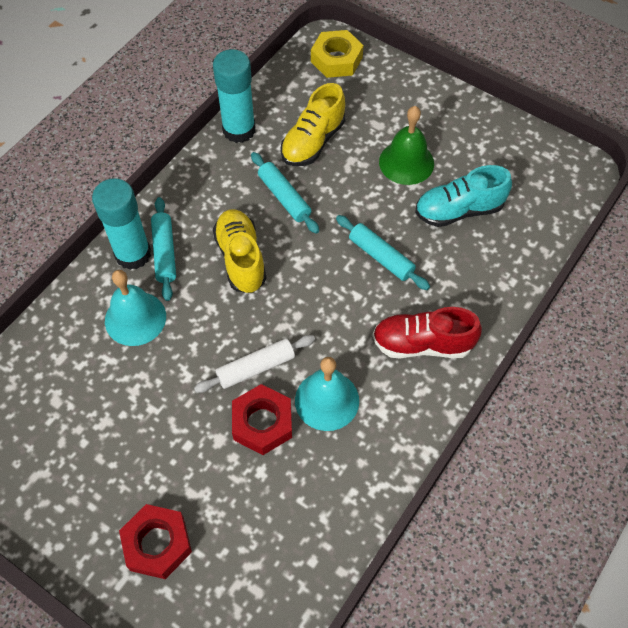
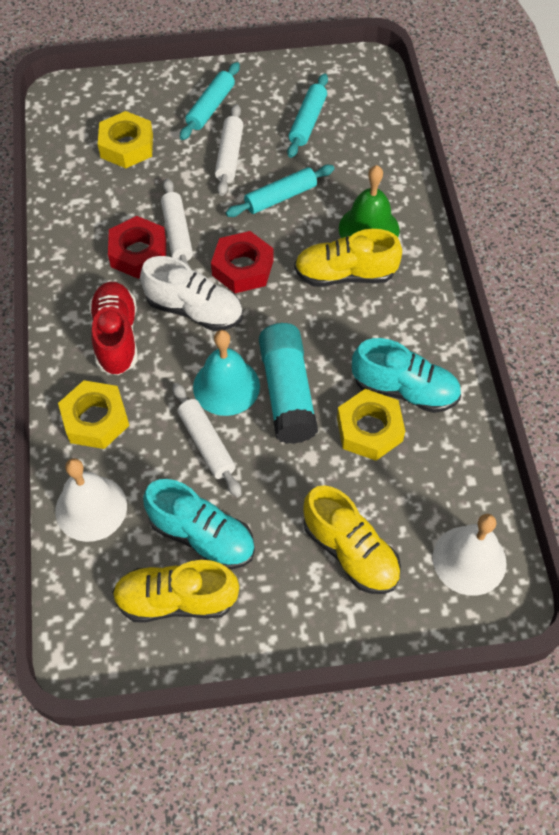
turquoise bell: [105,270,166,346] [295,357,359,431] = 2 -> [193,330,260,416] = 1
turquoise glue stick: [92,178,151,270] [213,49,255,143] = 2 -> [259,323,318,444] = 1
turquoise shoe: [415,165,512,227] = 1 -> [143,479,255,570] [352,338,461,413] = 2
white bell: none = 0 -> [55,458,127,542] [433,514,507,596] = 2
white rolling pin: [194,335,315,393] = 1 -> [161,178,193,269] [173,383,242,497] [215,104,243,196] = 3
white shoe: none = 0 -> [140,256,243,331] = 1
yellow nut: [311,30,363,78] = 1 -> [58,380,129,449] [98,111,153,168] [337,389,405,461] = 3
yellow shoe: [213,209,267,293] [281,83,346,166] = 2 -> [112,560,239,623] [294,229,402,287] [303,485,401,594] = 3

